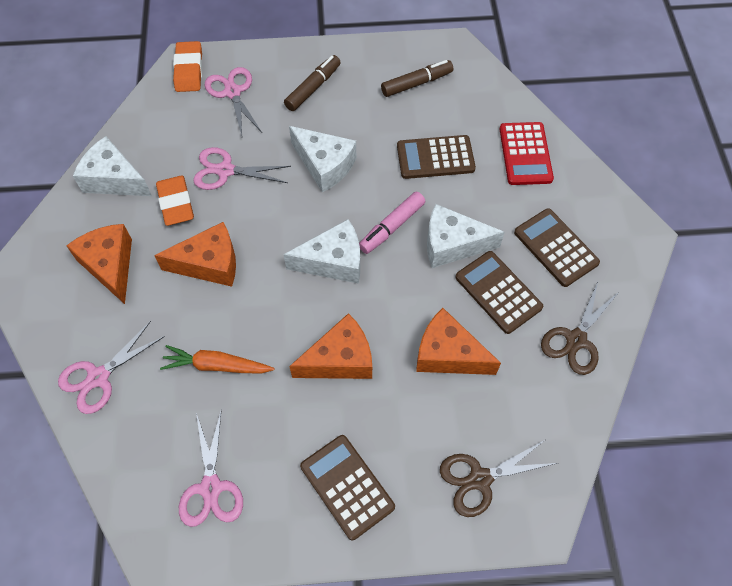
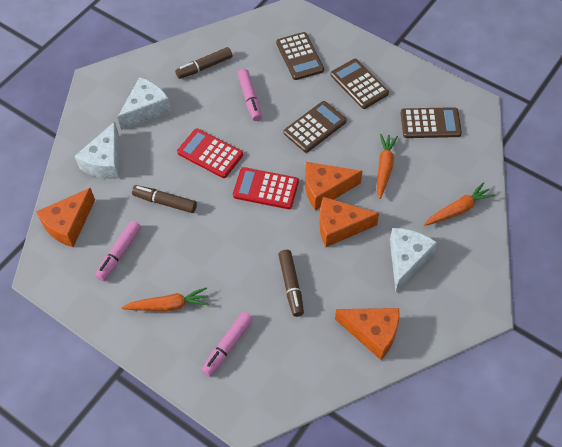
brown marker: [284,55,341,111] [381,60,453,97] = 2 -> [132,185,197,213] [175,47,232,79] [278,250,304,317] = 3
brown scissors: [440,440,557,517] [541,282,620,375] = 2 -> none = 0
orange carrot: [160,345,274,374] = 1 -> [122,287,209,311] [377,134,398,199] [424,182,495,226] = 3
orange eraser: [156,175,194,226] [173,41,202,92] = 2 -> none = 0
pink marker: [359,191,425,254] = 1 -> [95,221,141,281] [201,312,253,377] [238,69,262,121] = 3
pink scissors: [58,321,165,414] [179,409,243,527] [193,147,291,190] [205,67,262,136] = 4 -> none = 0
red calculator: [499,122,554,185] = 1 -> [177,129,243,178] [233,167,299,209] = 2
white cheese: [73,136,152,196] [283,219,360,284] [289,126,356,192] [427,204,505,268] = 4 -> [75,122,119,179] [117,77,171,130] [390,228,437,292] = 3

